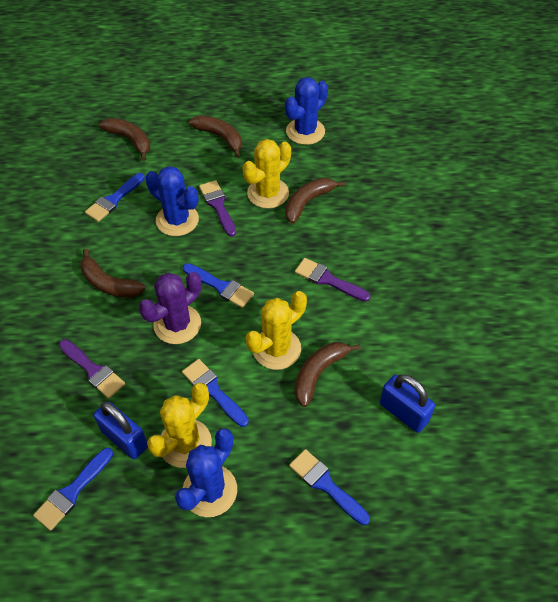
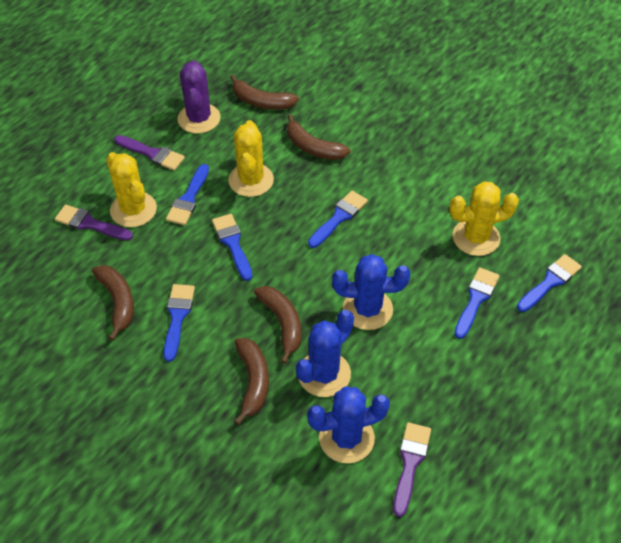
blue brush: [33,448,113,531] [85,173,145,222] [182,359,249,427] [183,263,254,308] [289,449,370,525] = 5 -> [163,284,195,362] [166,164,209,225] [212,214,252,281] [308,191,368,248] [454,267,500,339] [517,254,582,312] = 6
blue padlock: [94,401,148,459] [380,374,435,433] = 2 -> none = 0

